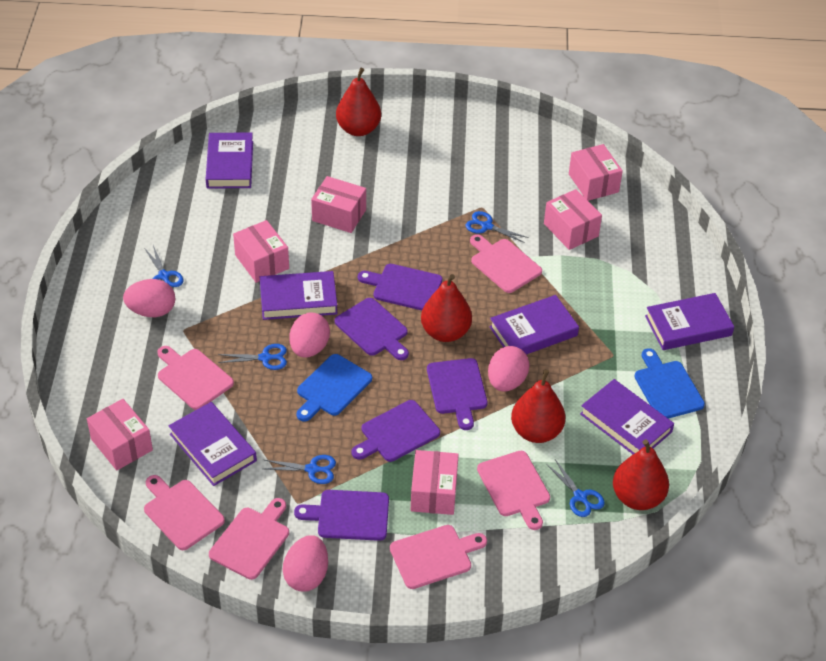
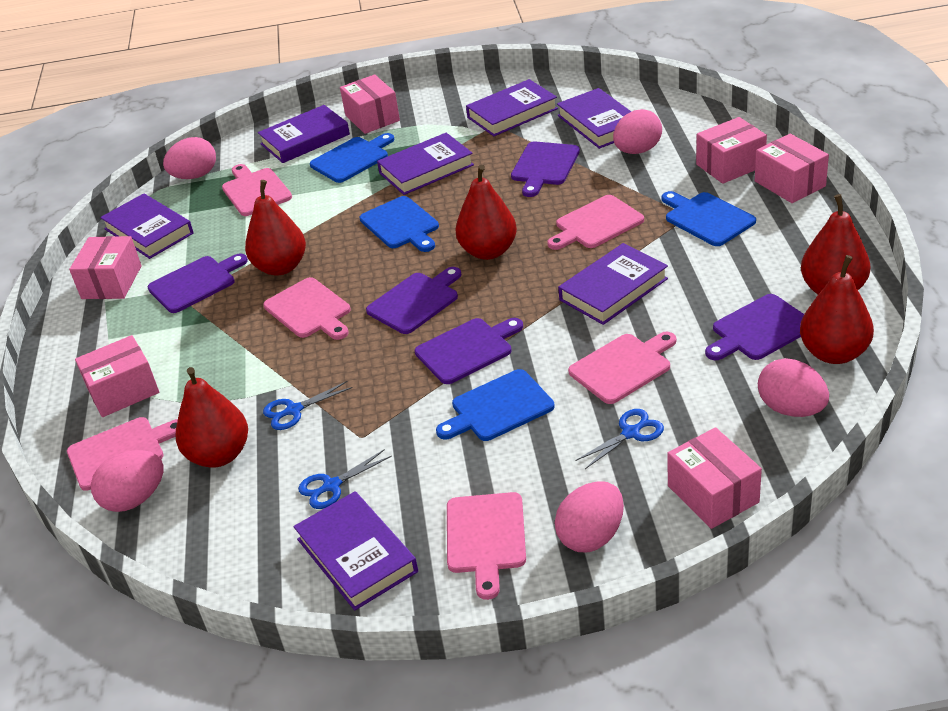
blue cutting board: [297,354,372,422] [634,348,705,419] = 2 -> [310,133,394,183] [359,196,439,252] [436,369,555,441] [661,191,756,246] = 4
blue scissors: [144,245,183,287] [218,344,287,370] [264,455,336,484] [466,211,529,243] [546,460,605,517] = 5 -> [263,381,353,430] [298,449,392,509] [576,409,664,469] = 3
pink egg: [123,279,176,317] [283,535,328,592] [290,312,330,358] [488,346,530,391] = 4 -> [91,450,163,512] [163,137,216,179] [555,481,624,552] [613,109,662,154] [758,358,829,417] = 5
purple book: [169,402,257,486] [206,132,253,189] [260,271,338,320] [489,295,579,355] [580,379,674,454] [645,293,734,350] = 6 -> [100,193,194,259] [258,105,350,163] [293,491,418,610] [377,133,474,195] [466,79,558,136] [557,88,631,149] [558,243,668,325] = 7
red pear: [336,68,381,136] [421,274,472,342] [511,370,566,443] [613,439,669,510] = 4 -> [176,367,248,468] [245,180,306,276] [455,165,517,260] [800,255,874,364] [801,194,870,294] = 5

